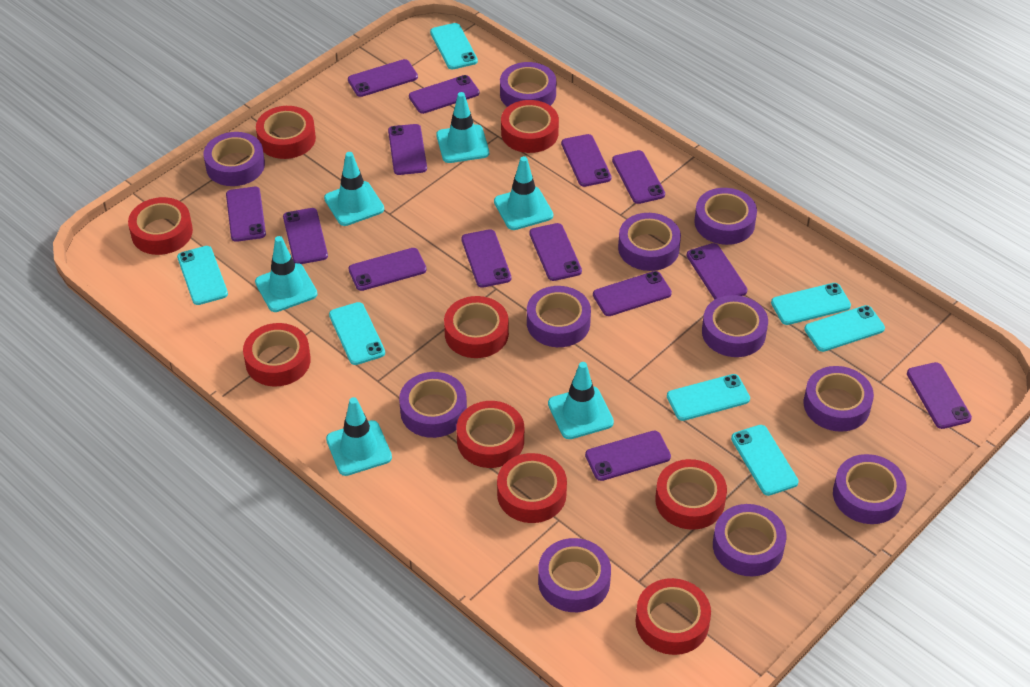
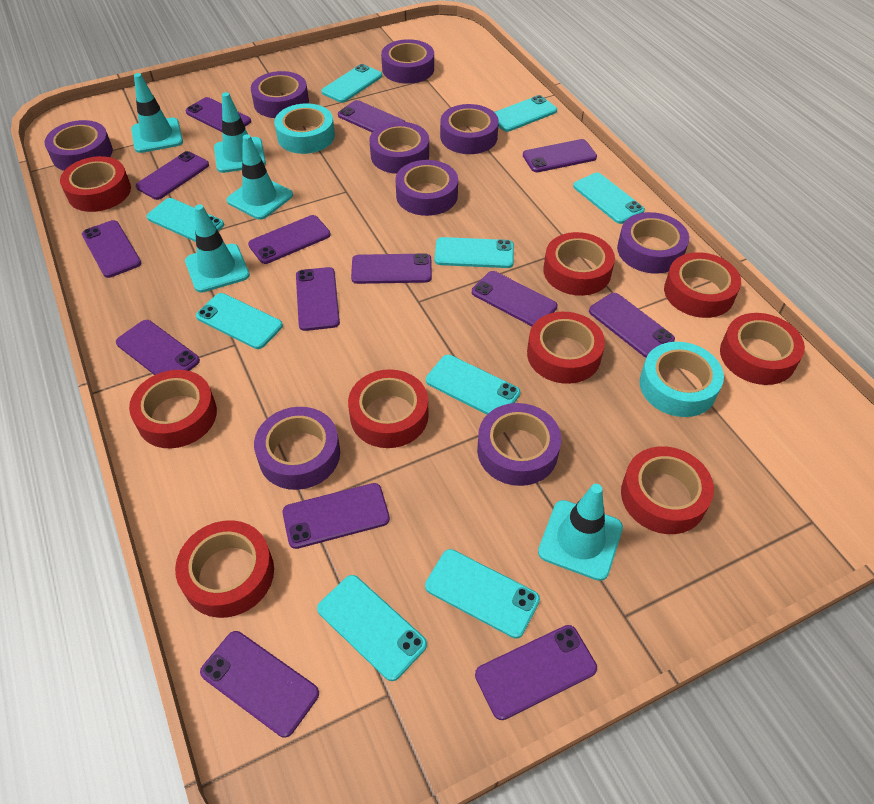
purple tape: [203,132,265,186] [399,372,467,438] [500,62,556,107] [527,286,591,347] [538,538,611,612] [618,213,681,271] [694,188,757,245] [702,295,768,357] [713,504,787,576] [804,366,874,432] [833,454,906,524] = 11 -> [44,120,113,171] [251,71,309,118] [254,407,340,490] [370,122,429,174] [381,39,434,84] [395,160,458,216] [440,104,499,154] [477,403,561,486] [617,212,689,274] = 9
turquoise phone: [177,246,228,305] [329,302,385,365] [430,23,478,70] [667,374,750,421] [731,425,799,496] [771,283,851,325] [804,305,885,352] = 7 -> [147,198,224,242] [196,293,283,349] [317,575,427,681] [321,64,382,103] [425,549,540,638] [426,355,520,414] [435,237,514,268] [494,95,557,132] [573,173,645,224] = 9
turquoise tape: none = 0 -> [274,103,335,154] [640,342,724,417] = 2
turquoise traffic cone: [255,236,318,312] [324,152,384,226] [326,397,392,476] [436,92,489,163] [494,156,553,230] [548,362,614,439] = 6 -> [131,73,183,153] [185,204,250,293] [214,92,266,173] [226,134,293,220] [538,484,623,581] = 5

